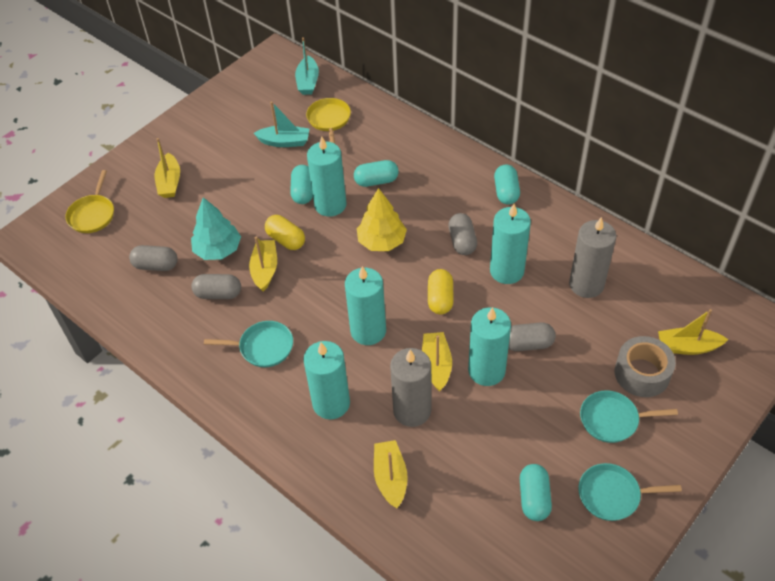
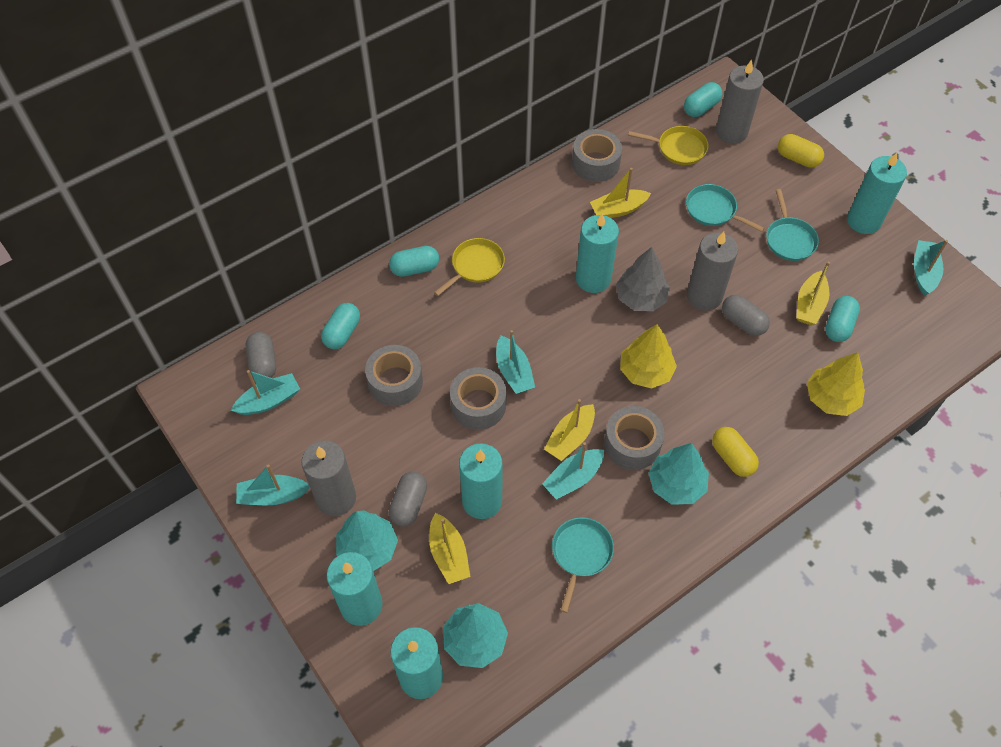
grey candle: [390,348,431,427] [569,217,617,298] = 2 -> [301,441,356,516] [687,232,738,311] [716,60,764,144] = 3
grey capsule: [129,245,178,271] [191,274,241,299] [448,213,477,255] [508,322,556,351] = 4 -> [246,332,276,378] [389,472,427,526] [722,295,770,336] = 3
grey tape: [615,336,676,397] = 1 -> [365,345,423,406] [450,367,506,430] [572,129,622,182] [604,406,665,470] = 4
grey tree: none = 0 -> [616,247,670,311] = 1
turquoise boat: [254,101,309,147] [295,37,319,95] = 2 -> [231,370,300,415] [236,465,310,505] [496,330,535,394] [542,442,604,500] [914,240,948,296] = 5
turquoise tree: [191,197,241,260] = 1 -> [336,510,398,571] [443,603,508,668] [649,443,709,504] = 3
yellow boat: [155,138,180,198] [249,237,277,292] [374,440,408,508] [422,332,452,391] [658,309,728,355] = 5 -> [429,513,471,584] [544,399,595,461] [590,168,651,218] [797,261,830,325] = 4
yellow tree: [357,188,407,251] = 1 -> [620,324,677,389] [807,352,865,416] = 2

